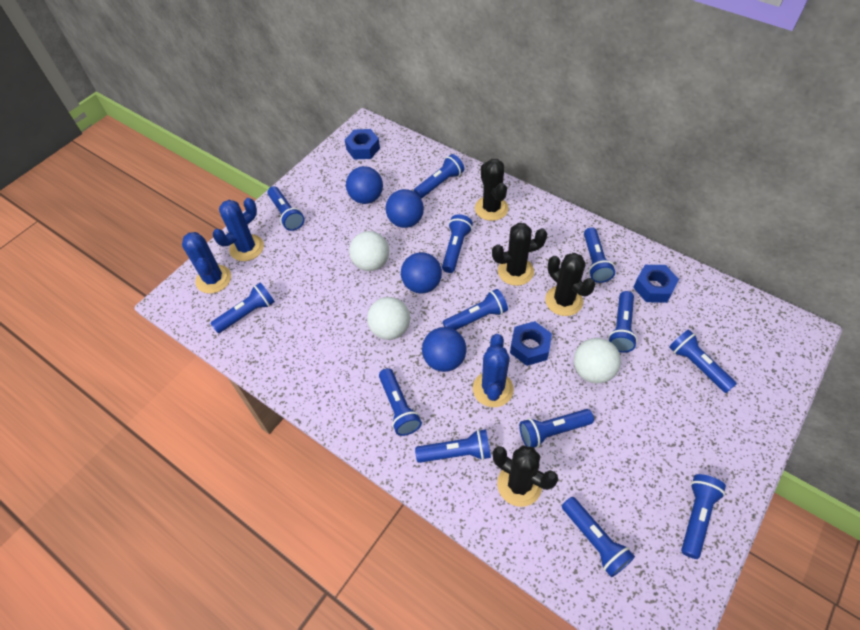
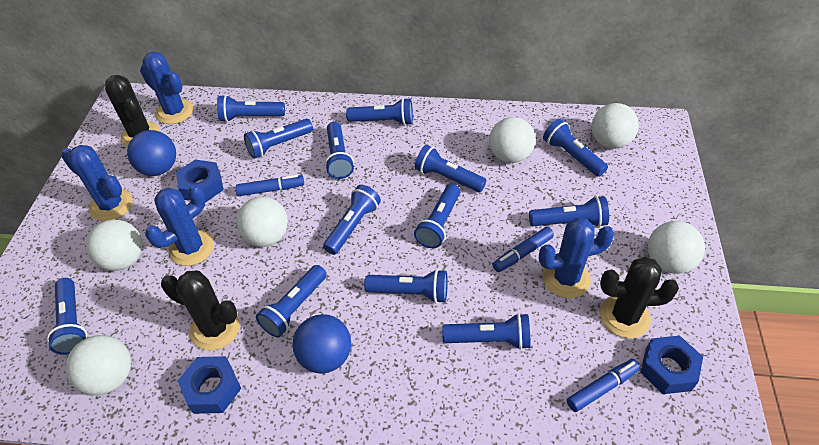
black cactus: [475,159,508,221] [492,223,547,286] [493,445,558,507] [545,253,595,316] = 4 -> [105,75,160,147] [161,271,240,351] [600,257,679,338] = 3
blue ball: [346,166,383,204] [386,189,424,228] [401,252,442,293] [422,327,466,372] = 4 -> [127,130,176,176] [292,314,351,374] = 2
blue cactus: [182,232,231,294] [213,198,264,261] [473,334,514,407] = 3 -> [61,145,133,221] [140,52,193,124] [145,184,214,266] [539,218,614,298] = 4
blue marker: none = 0 -> [236,175,304,196] [492,227,554,272] [567,359,641,412] = 3
white ball: [349,231,389,271] [367,297,410,340] [574,338,621,383] = 3 -> [66,335,131,395] [86,219,142,271] [236,197,288,247] [489,117,535,163] [591,103,639,149] [648,221,705,274] = 6

